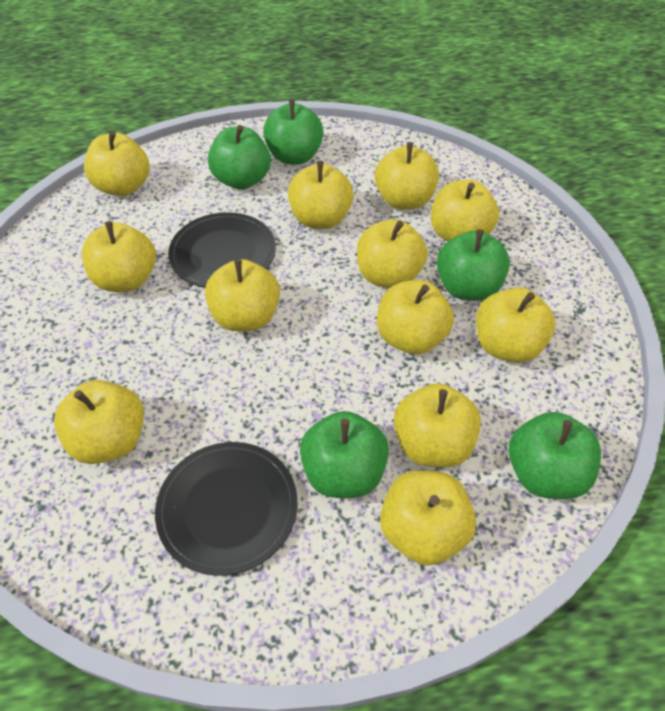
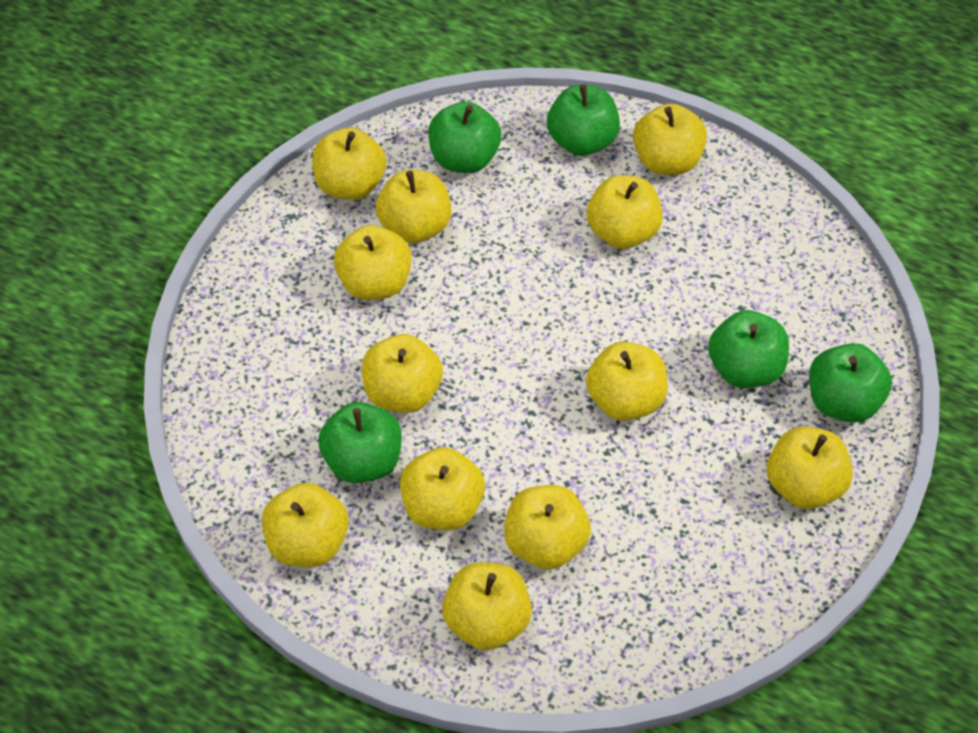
black plate: [155,442,298,576] [168,212,276,288] = 2 -> none = 0

